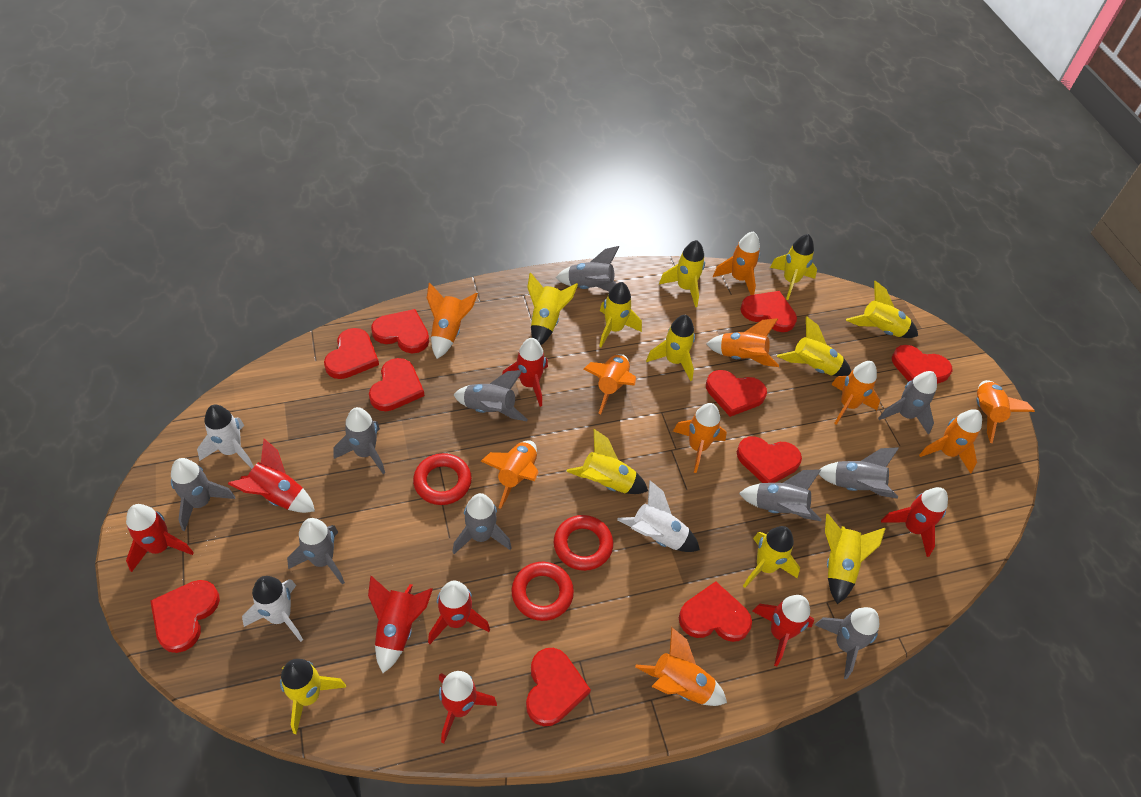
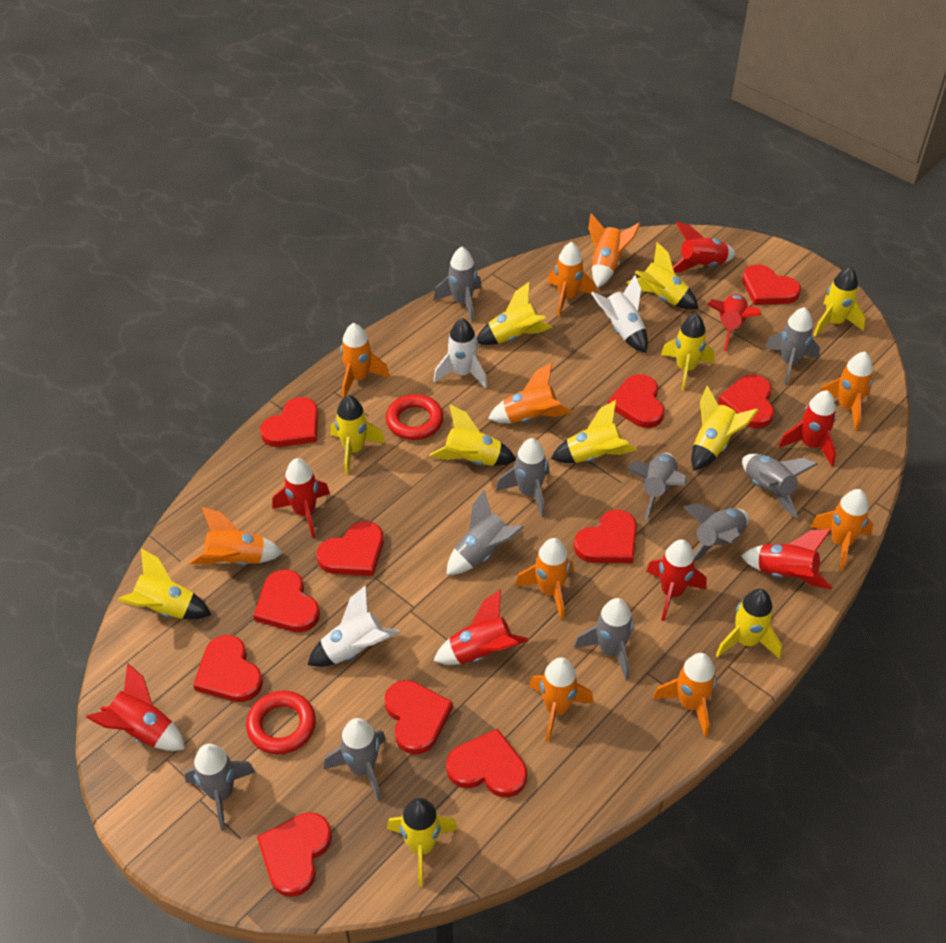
red heart: [150,580,220,653] [324,328,379,379] [369,358,424,411] [371,309,429,353] [526,648,591,726] [679,581,752,642] [706,370,767,417] [737,437,802,483] [740,291,797,332] [892,345,953,384] = 10 -> [193,635,263,702] [254,569,320,632] [257,812,332,897] [260,397,318,447] [317,521,384,576] [385,680,453,755] [446,729,527,797] [574,510,637,563] [608,374,664,428] [718,374,774,428] [742,264,801,305] = 11
red ring: [413,453,472,505] [512,562,574,621] [554,515,613,571] = 3 -> [246,691,316,755] [386,394,443,440] = 2

